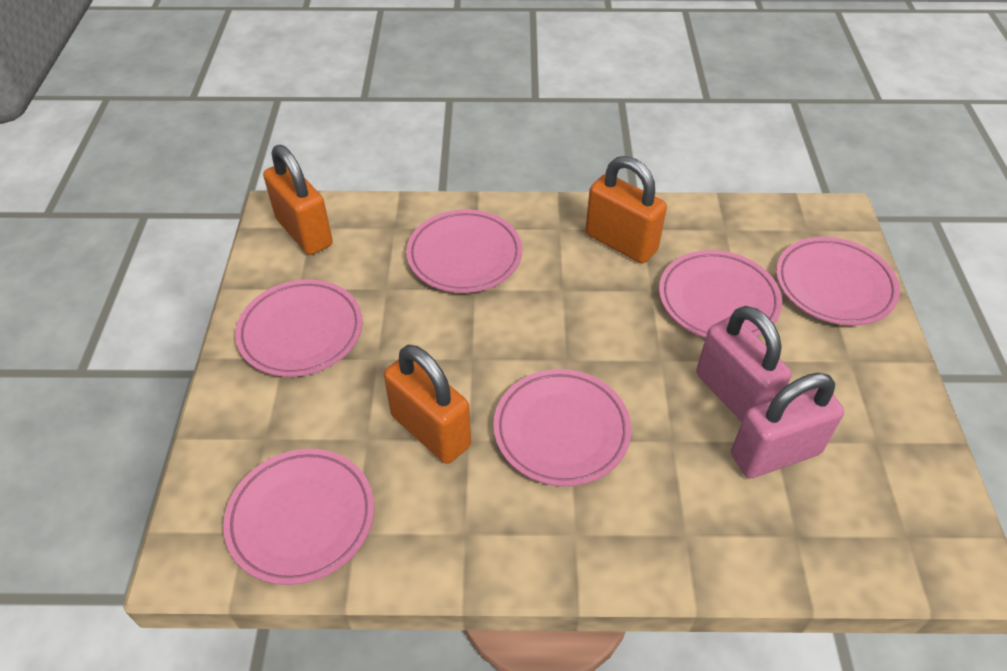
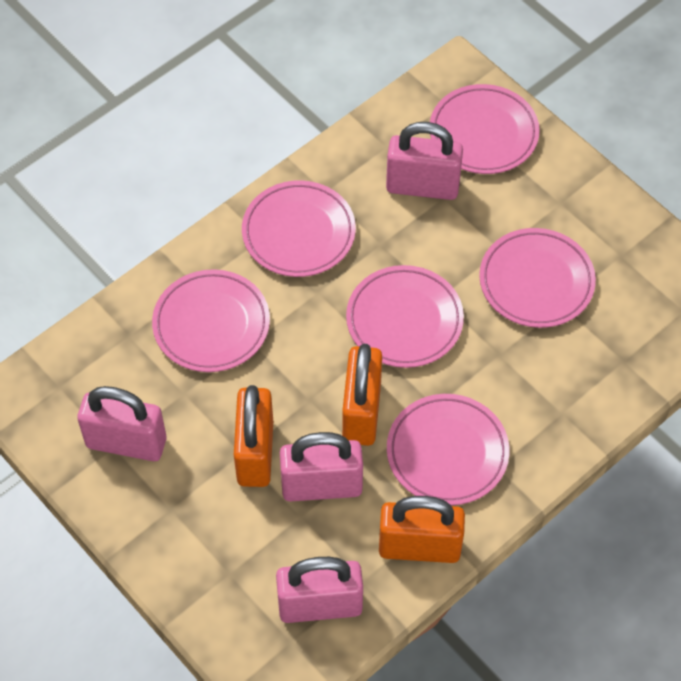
pink padlock: [696,306,792,422] [731,373,844,478] = 2 -> [77,386,166,461] [276,557,363,623] [280,432,363,502] [386,122,463,200] = 4

